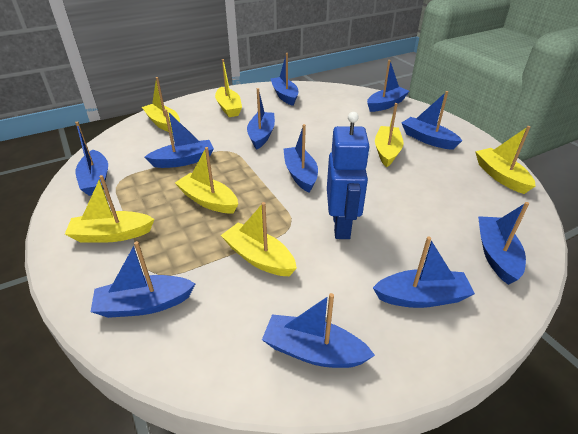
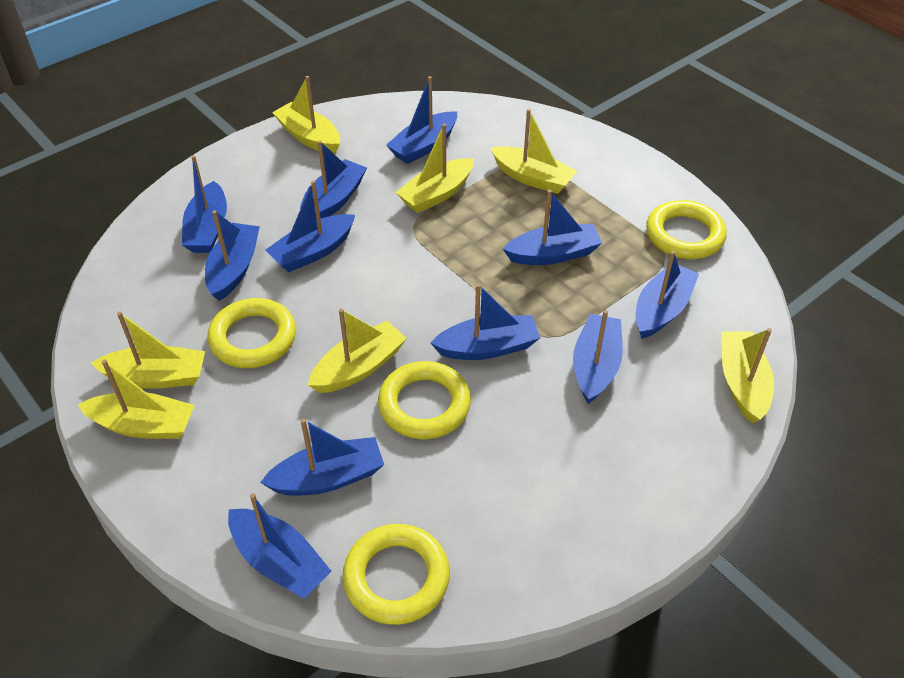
blue robot: [327,112,370,239] = 1 -> none = 0
yellow ring: none = 0 -> [207,298,296,368] [342,524,450,625] [378,361,471,439] [646,200,727,259] = 4

